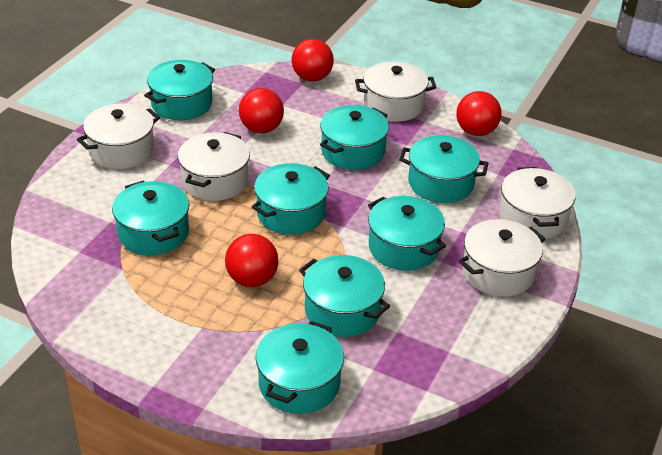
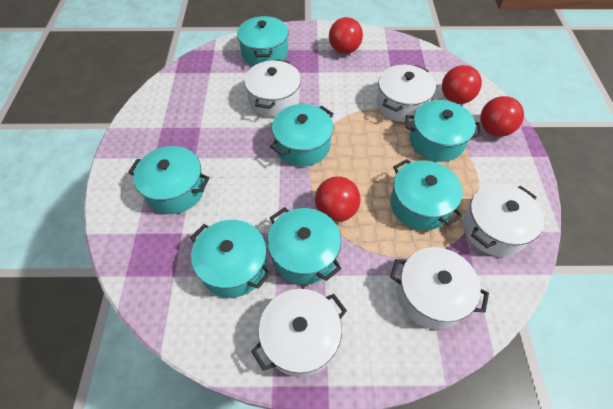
turquoise pot: [112,180,189,255] [144,60,215,120] [252,163,330,235] [256,321,344,414] [299,255,390,337] [320,105,389,170] [368,196,446,271] [399,135,489,203] = 8 -> [128,146,210,214] [190,220,271,298] [237,16,289,66] [267,207,342,284] [270,104,333,166] [390,159,463,230] [405,100,482,162] = 7

